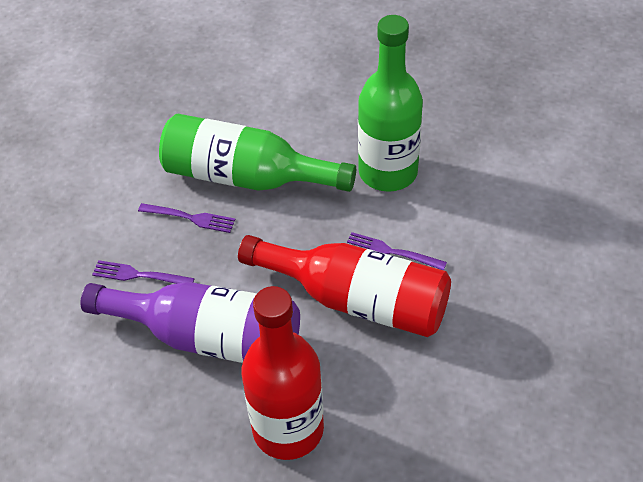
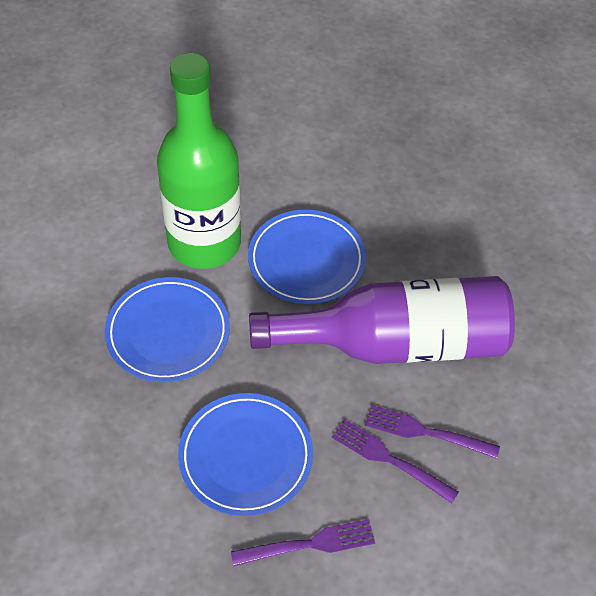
blue plate: none = 0 -> [105,277,230,382] [178,393,313,516] [248,210,366,305] = 3
green bottle: [159,114,356,192] [358,15,423,192] = 2 -> [157,53,241,269] = 1
red bottle: [238,235,451,337] [242,286,324,460] = 2 -> none = 0

